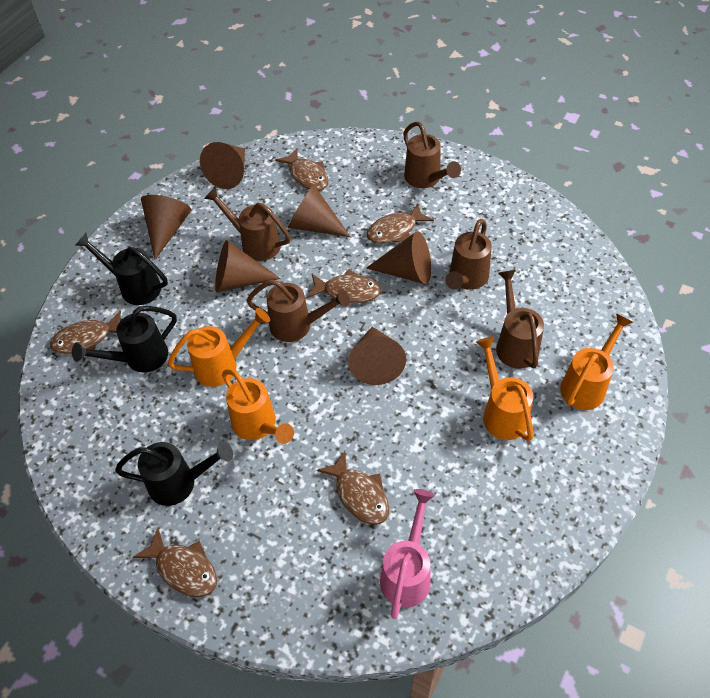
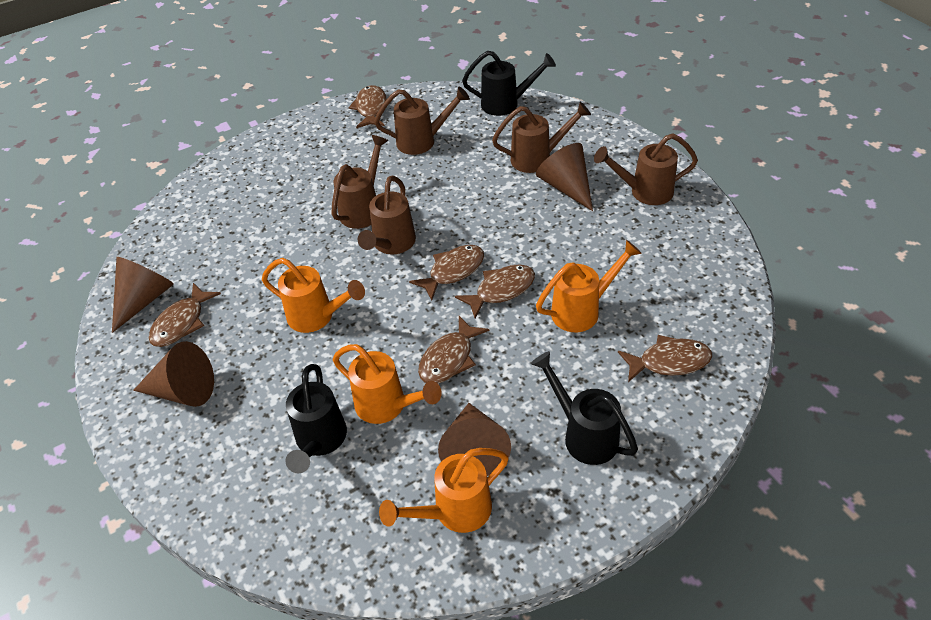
brown cone: [141,195,191,260] [200,142,245,189] [215,240,281,292] [288,184,351,237] [348,327,406,385] [366,231,431,284] = 6 -> [112,257,174,333] [133,341,214,407] [438,403,511,476] [536,143,593,211] = 4
pink watering can: [380,489,435,619] = 1 -> none = 0

